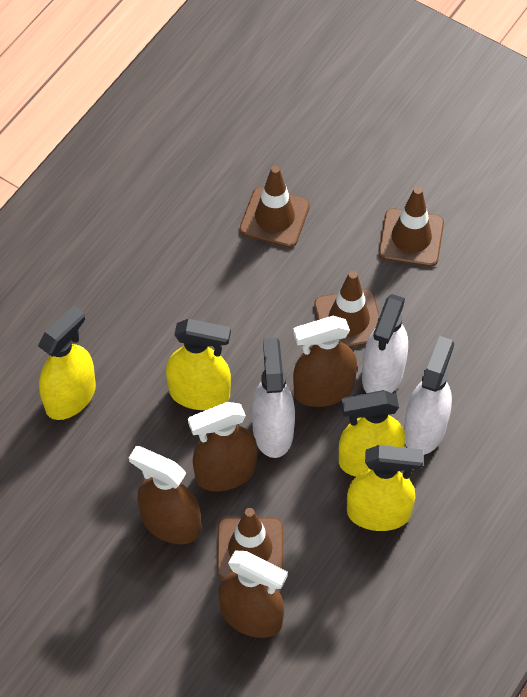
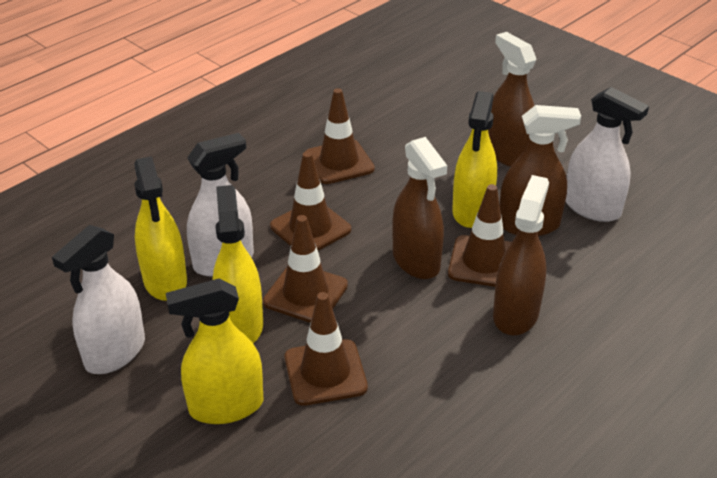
brown traffic cone: [217,508,283,579] [240,166,310,248] [314,271,379,348] [379,187,444,267] = 4 -> [263,215,348,323] [270,151,351,251] [285,292,368,406] [305,88,375,184] [448,184,511,287] = 5

